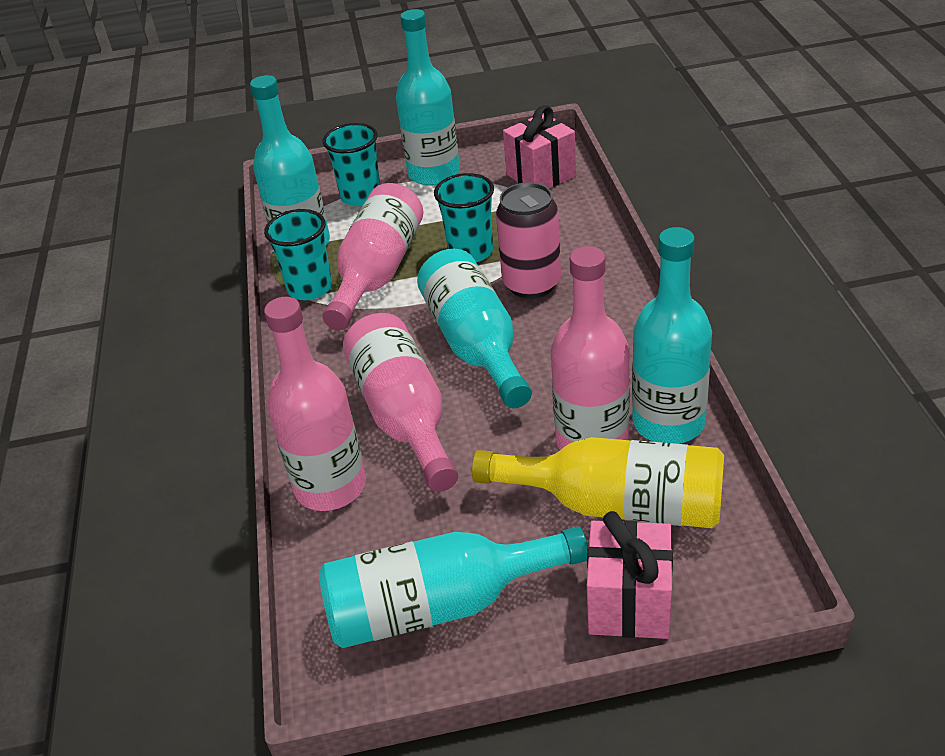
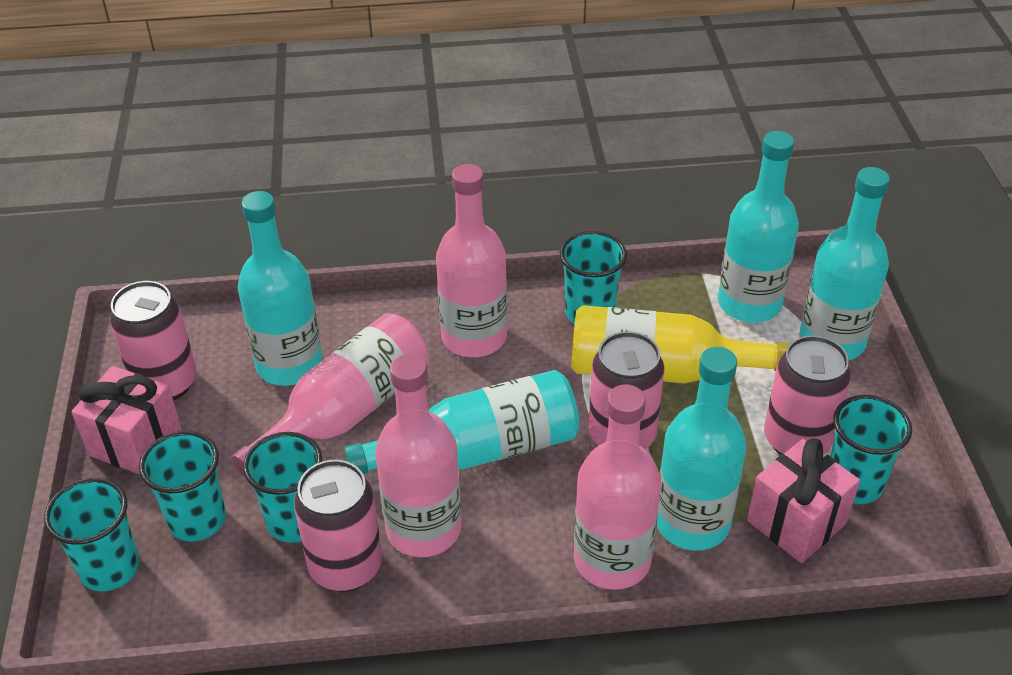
pink can: [496,182,561,299] = 1 -> [110,281,197,400] [294,460,382,592] [588,331,665,449] [764,335,851,455] = 4
turquoise cup: [264,209,332,300] [323,123,380,206] [434,173,494,262] = 3 -> [44,478,139,591] [139,431,226,541] [243,432,322,543] [560,231,627,325] [831,395,912,504] = 5

